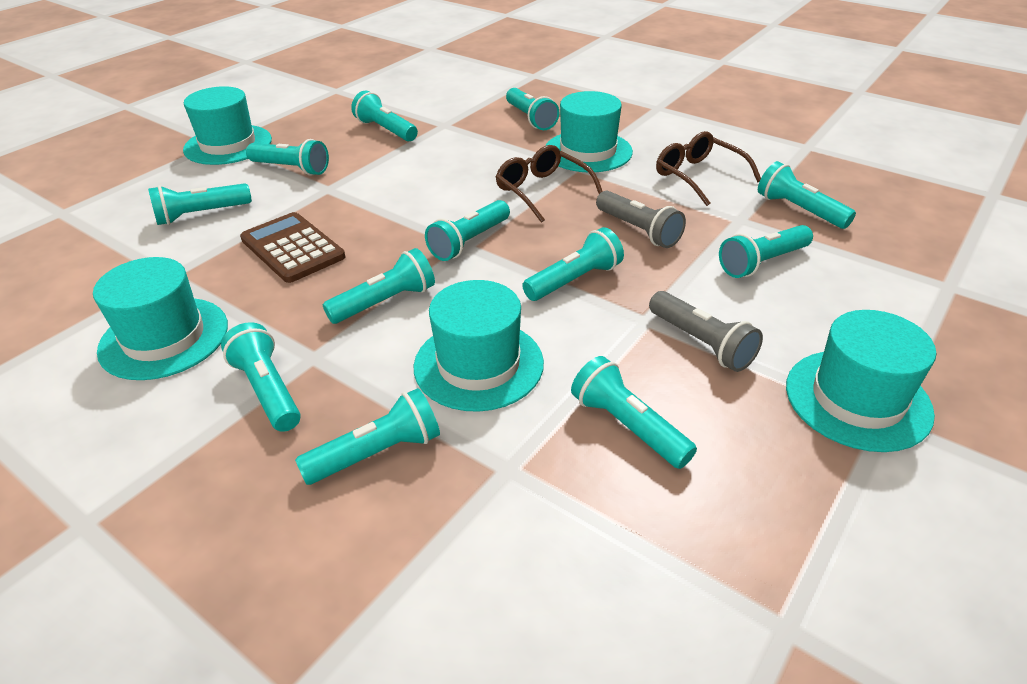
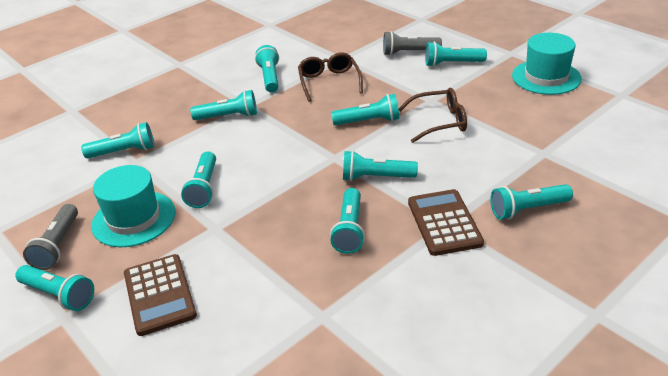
brown calculator: [240,212,345,283] = 1 -> [124,254,197,336] [408,189,484,256] = 2
turquoise flashlight: [148,183,252,225] [221,322,301,432] [246,139,329,176] [295,388,440,485] [323,248,435,324] [351,91,418,141] [425,200,510,261] [506,88,560,130] [522,227,624,301] [571,356,697,469] [719,225,813,278] [758,161,856,229] = 12 -> [15,265,94,311] [81,122,154,158] [181,151,216,208] [190,90,257,120] [255,45,279,93] [330,188,365,254] [331,94,399,125] [343,150,418,181] [425,41,487,67] [490,184,573,220] = 10
turquoise hat: [93,257,228,380] [183,86,272,165] [413,280,544,412] [545,91,633,172] [786,310,936,452] = 5 -> [91,165,175,247] [512,33,582,95] = 2

